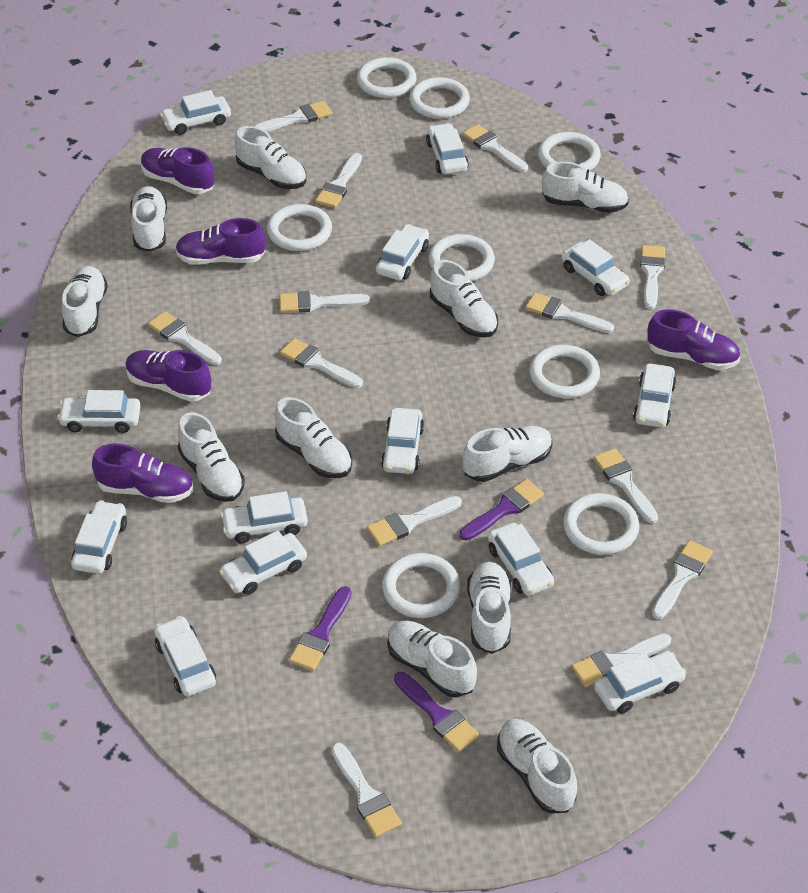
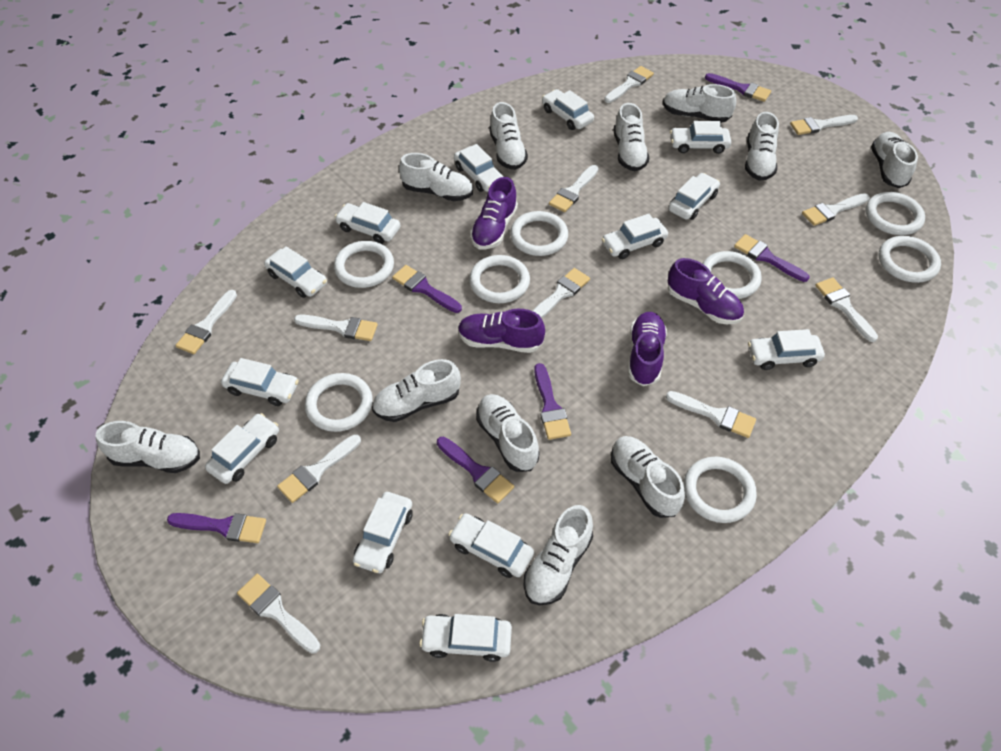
purple brush: [289,586,352,671] [394,672,479,752] [460,479,544,541] = 3 -> [167,513,266,543] [392,265,462,313] [437,436,514,503] [534,363,571,440] [705,73,771,102] [734,234,810,282] = 6
purple shoe: [92,444,193,503] [125,350,211,402] [141,147,214,194] [175,218,265,265] [647,310,740,370] = 5 -> [458,309,545,353] [470,177,518,250] [628,312,667,386] [668,258,744,324] = 4
white brush: [148,311,222,365] [254,101,333,132] [279,291,370,312] [280,338,363,388] [315,153,362,208] [331,743,402,837] [367,496,462,546] [463,124,528,172] [525,293,614,333] [571,633,671,687] [594,448,658,524] [640,245,665,310] [652,540,713,619] = 13 -> [175,290,237,354] [237,574,320,654] [277,434,361,503] [294,315,378,341] [532,268,590,318] [549,165,598,212] [604,66,654,103] [666,391,756,438] [790,115,858,135] [802,193,870,226] [815,277,878,342] = 11

